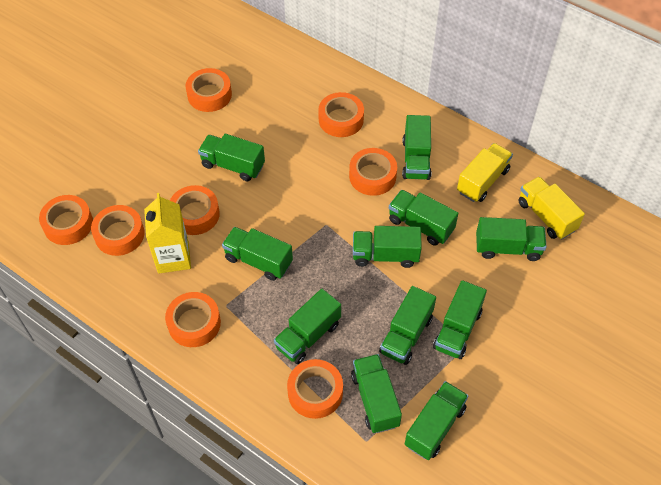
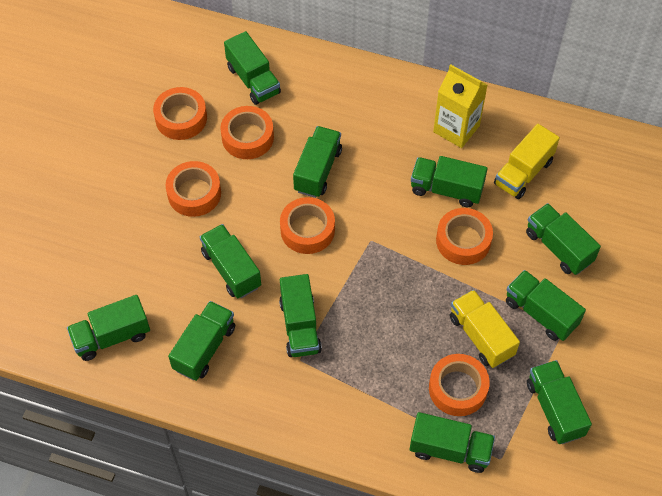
orange tape: [39,195,93,245] [91,205,145,256] [165,292,221,347] [170,185,220,235] [186,68,232,112] [287,359,343,419] [318,92,364,137] [349,148,397,196] = 8 -> [153,87,207,140] [166,161,221,217] [220,106,274,159] [280,197,335,254] [429,354,490,416] [436,208,493,265] = 6

